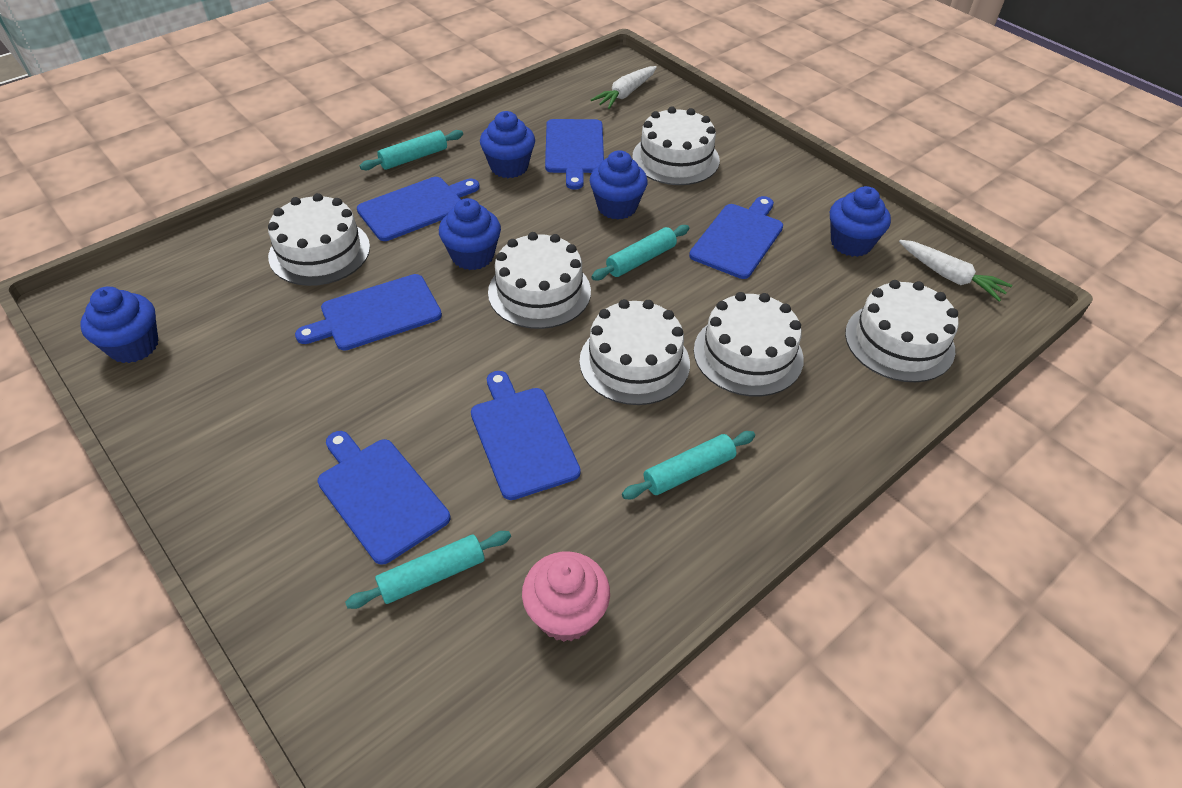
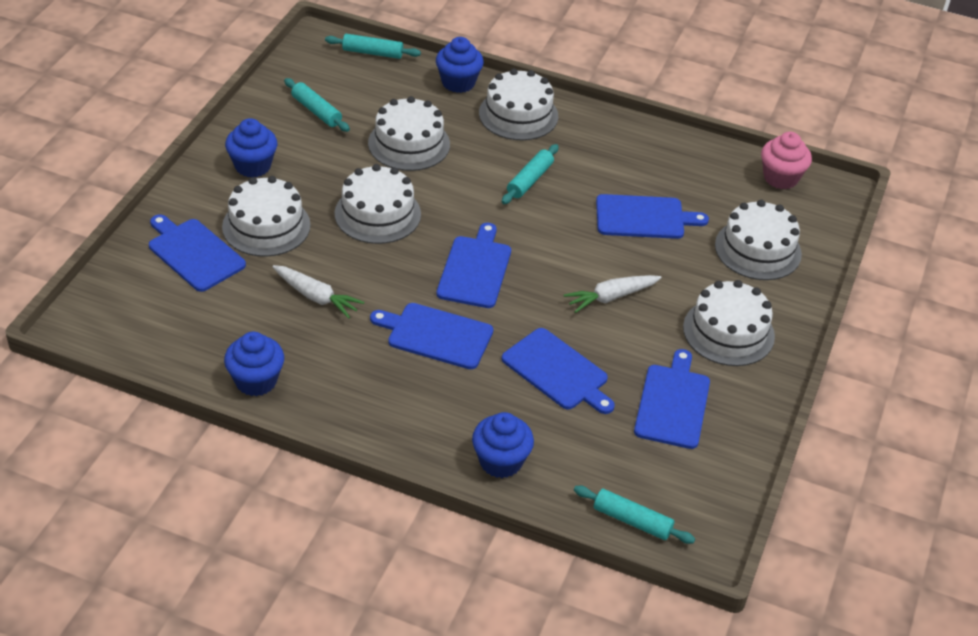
blue cupcake: [80,286,158,363] [439,198,501,270] [480,111,535,178] [590,150,647,219] [830,186,891,257] = 5 -> [224,332,284,396] [225,118,277,177] [436,37,484,93] [472,412,534,478] = 4

